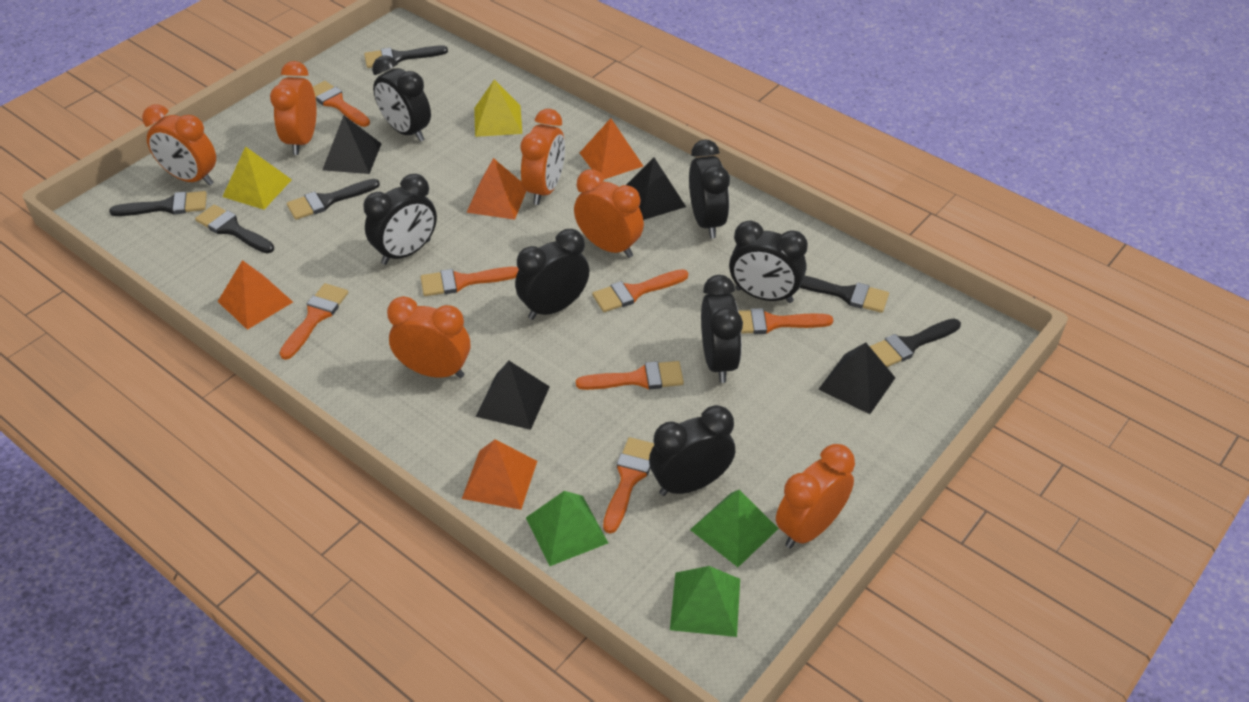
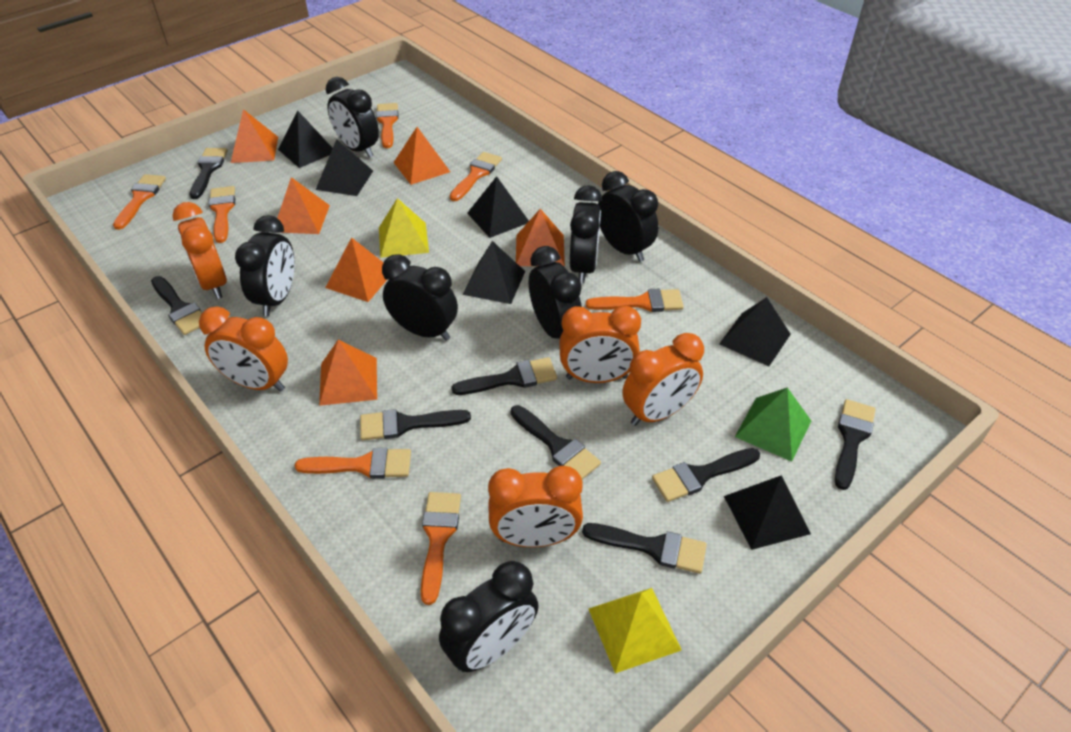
black brush: [109,191,207,216] [195,205,274,253] [287,179,380,220] [364,45,448,68] [800,276,889,313] [870,318,961,367] = 6 -> [151,276,202,335] [190,148,228,199] [360,409,471,440] [451,357,557,395] [511,405,601,479] [582,523,707,574] [652,448,760,502] [835,399,876,490] = 8
black pyramid: [322,115,382,174] [476,361,550,430] [626,157,686,220] [818,343,895,414] = 4 -> [278,111,333,168] [315,139,373,196] [462,241,525,304] [467,176,529,238] [719,297,791,366] [724,475,811,550] = 6
green pyramid: [526,491,608,566] [670,566,740,637] [690,490,779,567] = 3 -> [735,388,811,462] = 1
orange clock: [142,104,216,186] [270,61,317,155] [387,296,470,378] [520,109,565,205] [574,169,644,258] [776,444,855,548] = 6 -> [172,202,227,299] [199,306,288,392] [488,466,583,547] [559,306,641,383] [622,333,704,426] = 5
orange pyramid: [218,260,293,330] [462,440,537,510] [466,158,526,220] [580,118,643,179] = 4 -> [231,109,278,163] [277,177,330,234] [319,340,377,406] [325,237,388,302] [393,127,450,185] [516,209,565,266] = 6

